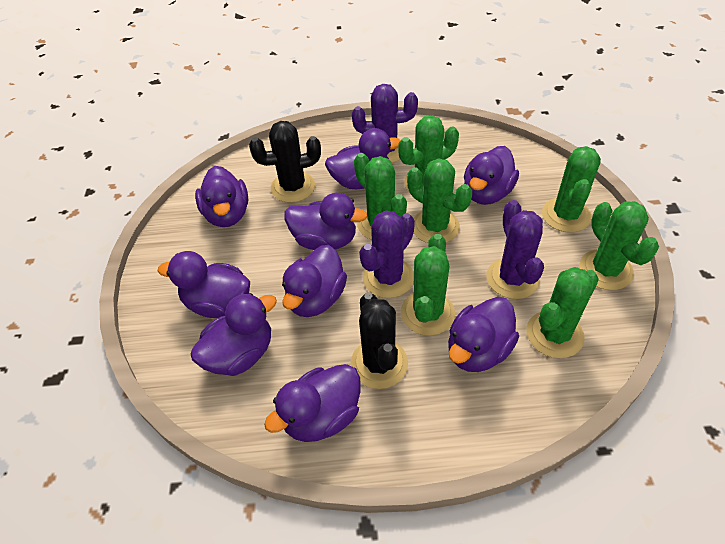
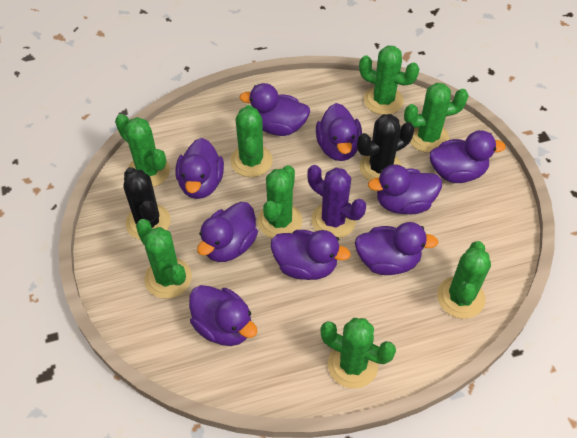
green cactus: [354,153,407,240] [398,116,459,192] [401,234,455,336] [407,158,472,243] [526,267,599,358] [542,146,601,233] [579,201,659,290] = 7 -> [115,114,170,187] [136,219,192,299] [230,105,273,177] [258,165,302,238] [320,318,396,389] [359,46,419,115] [404,83,469,153] [437,241,491,319] = 8
purple cactus: [352,84,418,163] [359,211,415,298] [486,200,544,299] = 3 -> [308,165,366,238] = 1

